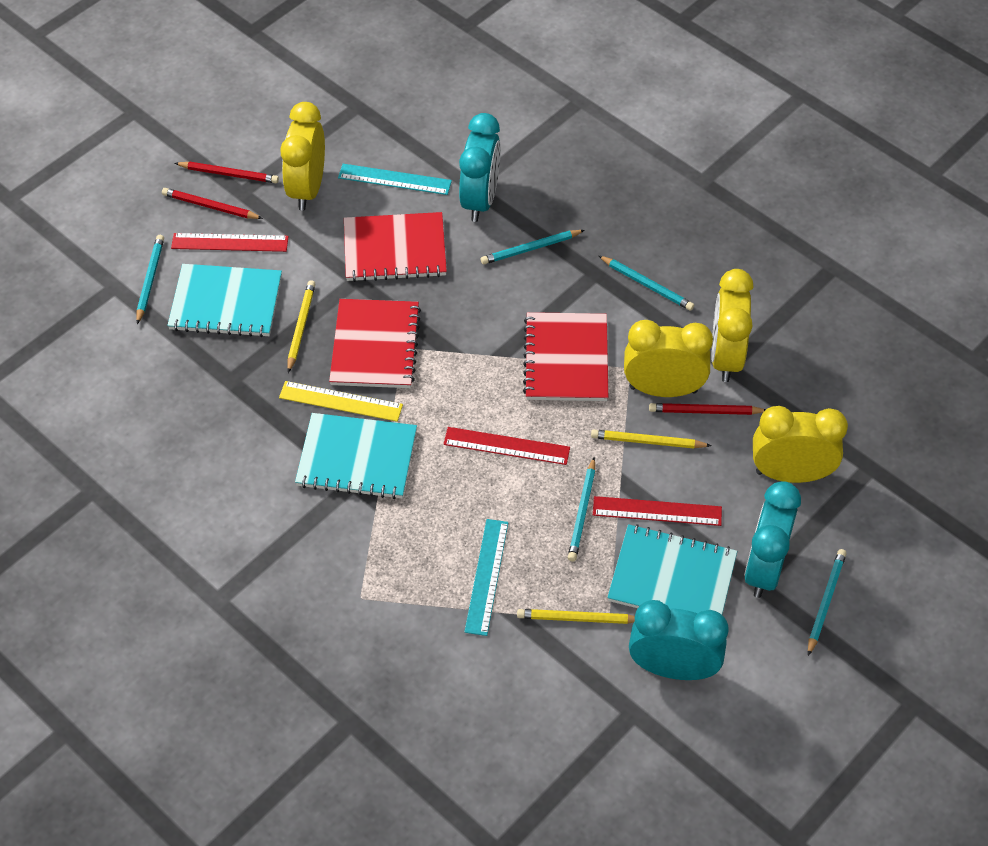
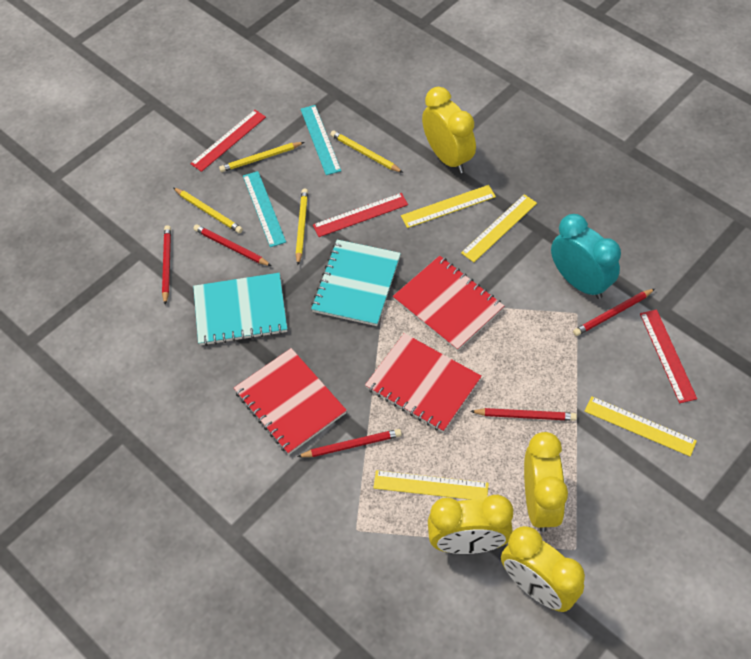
red pencil: [162,188,263,219] [175,162,279,183] [649,403,766,415] = 3 -> [162,225,171,305] [194,225,272,266] [297,429,402,457] [470,408,577,421] [573,289,655,336] = 5
turquoise clock: [459,113,501,222] [629,600,729,680] [744,481,801,598] = 3 -> [551,214,621,299] = 1
turquoise notebook: [167,264,282,337] [295,413,417,499] [607,524,737,615] = 3 -> [193,273,287,346] [311,240,401,326] = 2
turquoise pencil: [137,235,164,324] [481,230,585,264] [568,457,595,562] [598,255,694,311] [808,549,847,656] = 5 -> none = 0
yellow pencil: [288,280,315,373] [517,609,635,624] [591,429,711,448] = 3 -> [173,188,243,233] [219,142,304,172] [296,188,308,265] [330,131,403,173] = 4
yellow ruler: [279,381,403,422] = 1 -> [373,470,489,500] [401,185,496,228] [461,194,537,262] [585,396,697,457] = 4

